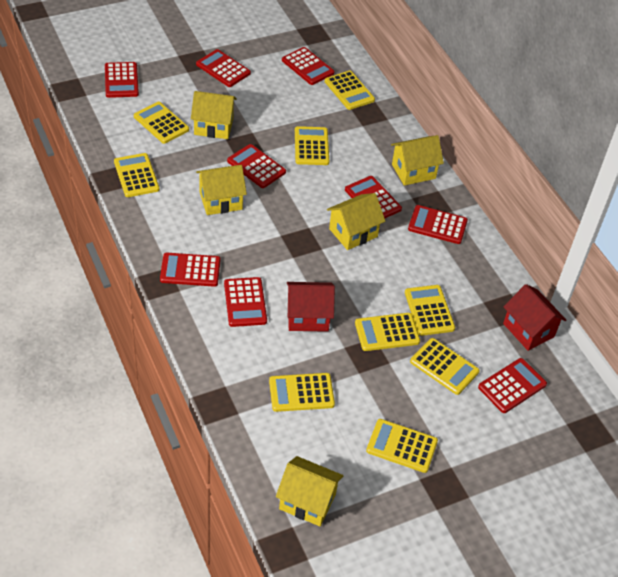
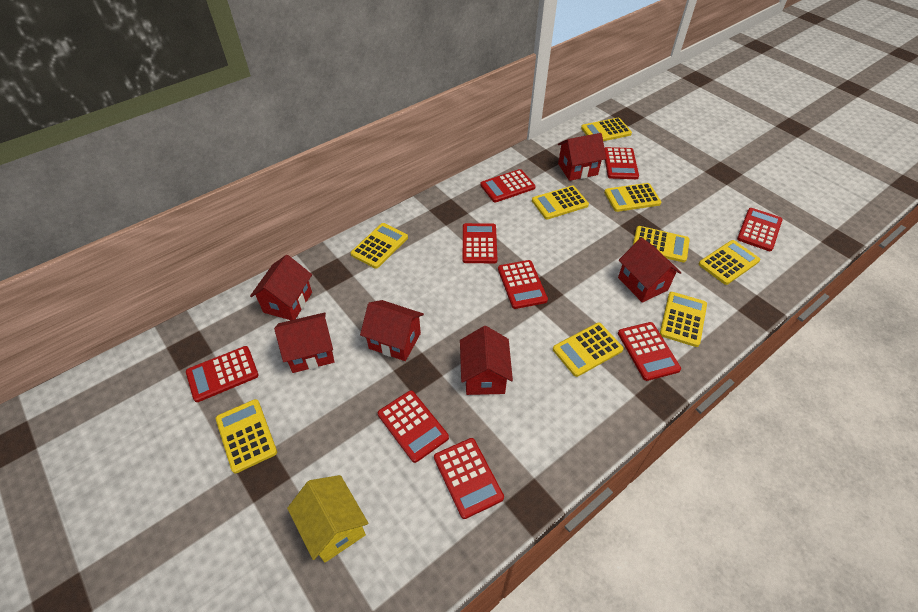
red house: [287,282,335,332] [503,284,566,351] = 2 -> [250,255,312,320] [274,312,334,373] [360,300,424,361] [460,326,513,395] [558,133,606,181] [618,238,682,303] = 6
yellow house: [191,91,237,139] [196,165,247,215] [276,456,343,526] [327,193,385,250] [391,135,444,186] = 5 -> [287,475,368,563] = 1

